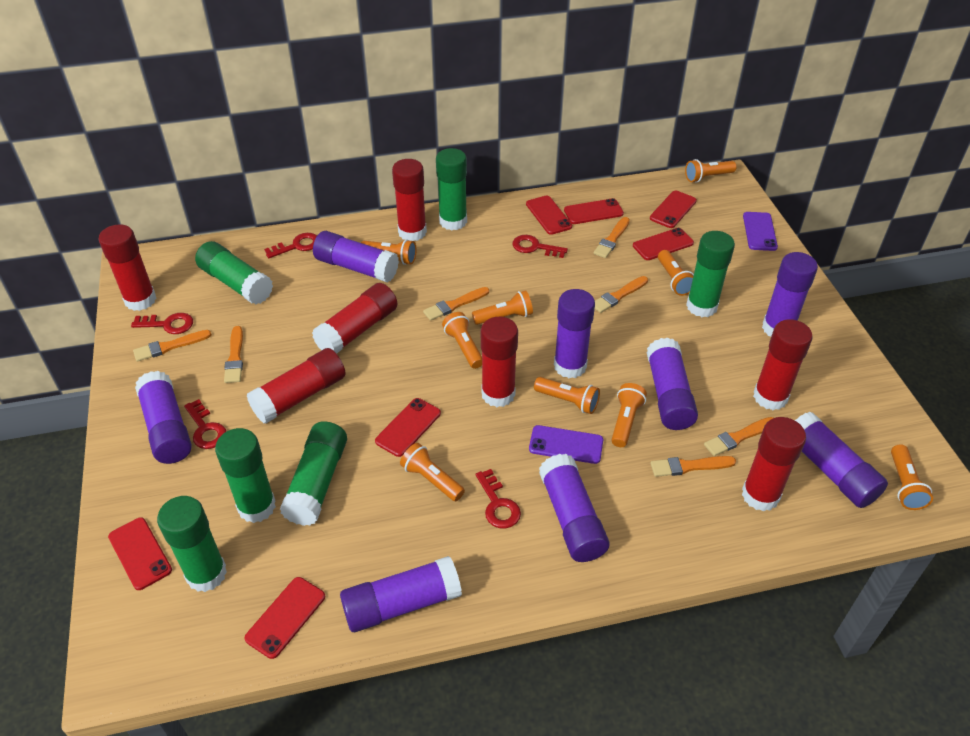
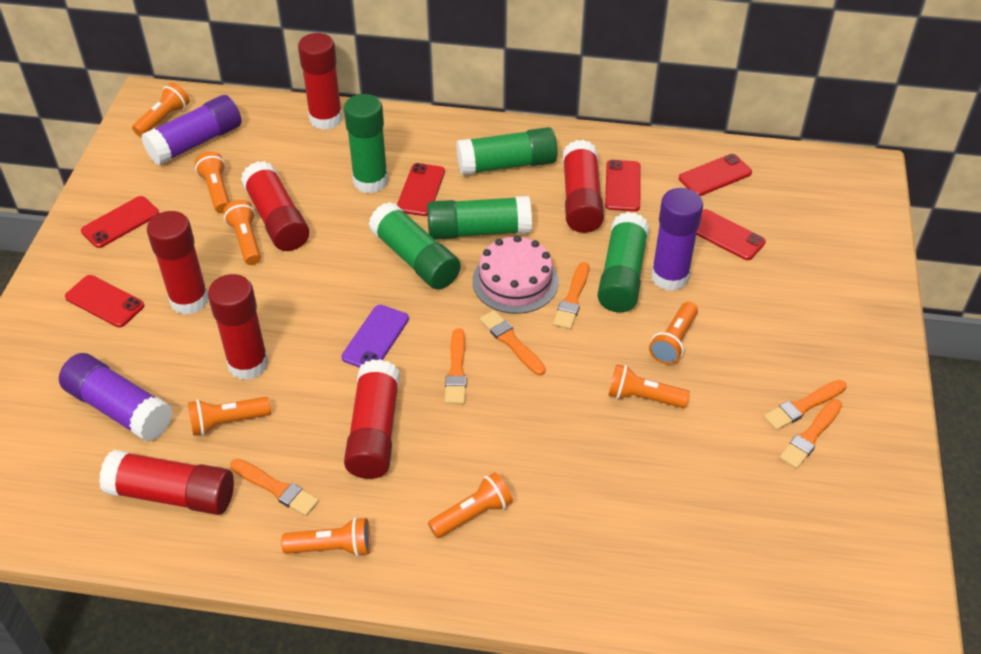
green glue stick: [157,496,227,592] [195,241,273,304] [215,428,276,523] [280,421,347,526] [436,148,467,231] [686,231,735,317] = 6 -> [344,94,388,193] [369,202,461,290] [427,196,532,239] [456,127,558,175] [597,212,649,312] = 5
orange brush: [133,330,212,362] [224,326,243,383] [423,287,489,321] [594,217,630,258] [595,276,648,313] [650,456,736,477] [704,417,773,456] = 7 -> [230,459,319,516] [445,328,467,404] [480,310,546,376] [553,262,589,329] [764,380,847,431] [779,399,842,469] = 6
orange flashlight: [361,239,417,265] [400,443,465,501] [442,312,482,369] [472,290,533,325] [534,377,600,414] [612,383,647,447] [658,250,694,296] [685,159,736,183] [891,444,933,510] = 9 -> [132,83,189,137] [188,397,271,436] [195,151,230,213] [223,200,261,265] [281,517,371,557] [428,472,513,538] [608,364,690,408] [649,302,698,364] = 8
pink cake: none = 0 -> [472,235,559,314] = 1
purple glue stick: [135,371,192,464] [313,231,399,283] [340,556,462,632] [539,454,609,562] [554,289,595,378] [647,338,698,430] [762,252,818,336] [795,412,888,508] = 8 -> [59,353,173,441] [142,95,241,166] [651,188,703,291] = 3
purple phone: [529,425,603,464] [743,212,778,251] = 2 -> [341,305,409,368] = 1
red key: [131,313,193,334] [184,399,226,449] [264,233,317,258] [475,469,521,529] [512,235,568,258] = 5 -> none = 0
red phone: [108,517,172,590] [244,577,325,659] [375,398,441,457] [526,196,572,235] [564,198,624,224] [633,228,694,260] [650,191,697,228] = 7 -> [65,275,144,327] [81,196,159,248] [397,163,445,216] [605,160,641,211] [679,154,752,196] [696,209,766,260] = 6

